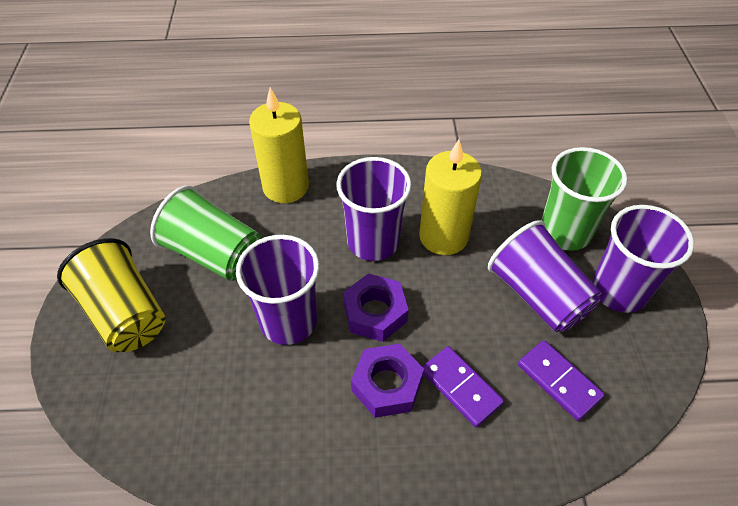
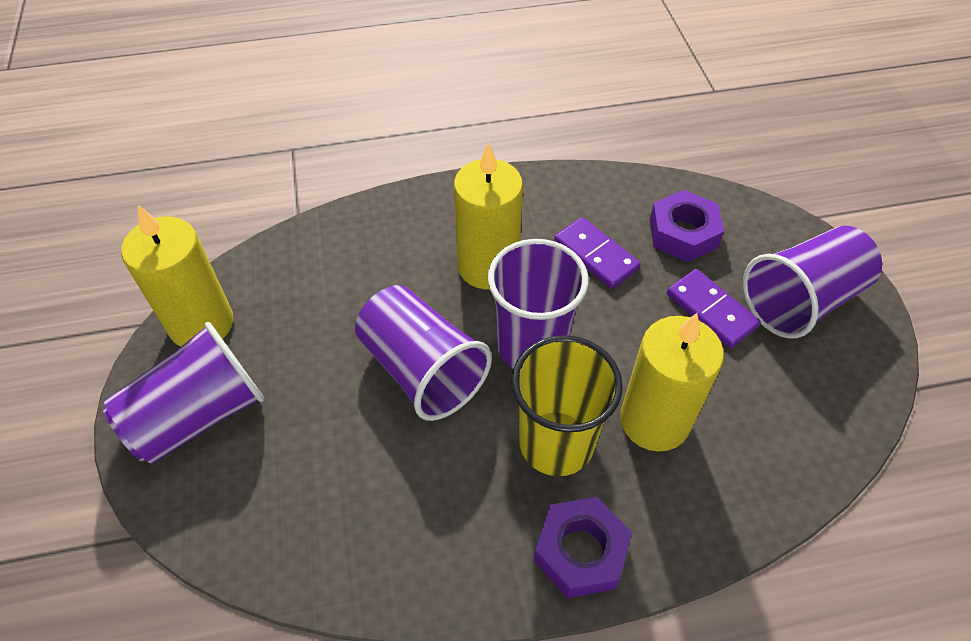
green cup: [150,185,261,281] [541,147,628,251] = 2 -> none = 0
yellow candle: [249,87,309,203] [419,139,482,255] = 2 -> [121,205,233,347] [454,142,523,289] [620,313,724,452] = 3

